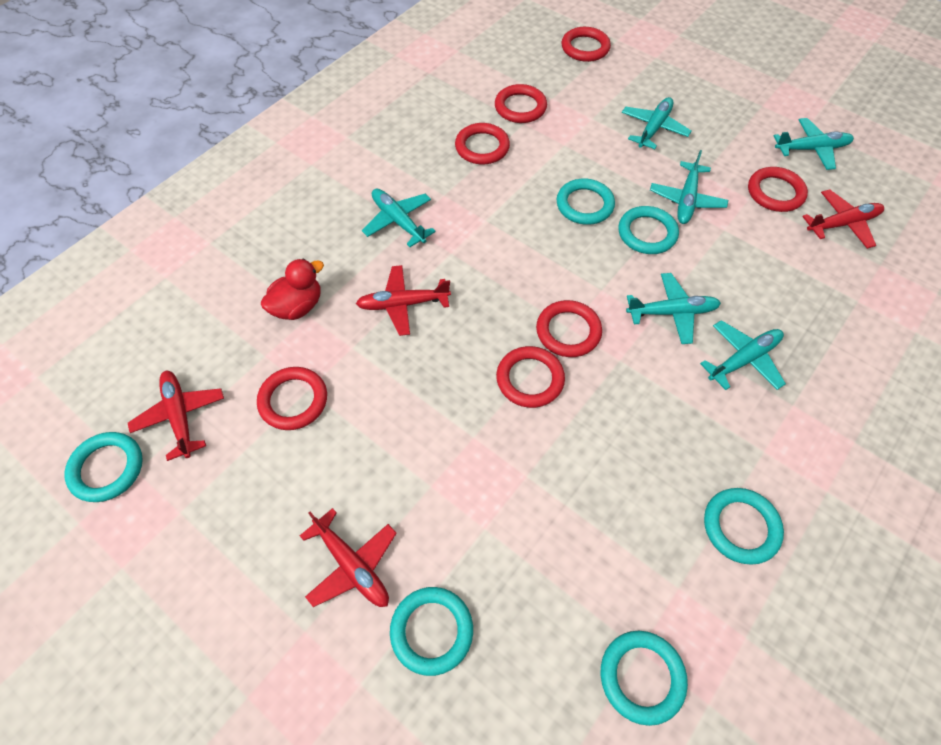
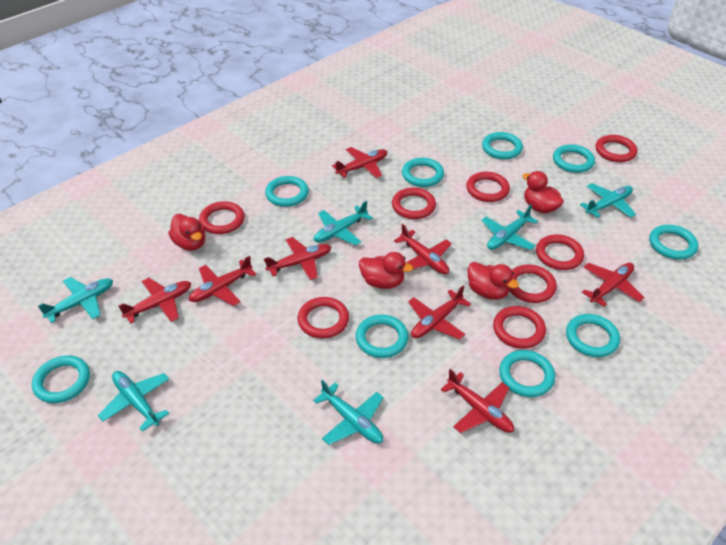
red duck: [261,258,324,320] = 1 -> [168,214,205,251] [359,252,413,289] [468,262,519,300] [522,171,564,213] = 4
red plane: [128,371,224,461] [300,508,397,607] [356,265,451,336] [802,189,884,249] = 4 -> [119,278,191,323] [189,256,257,306] [264,237,331,280] [332,147,387,178] [394,224,452,274] [408,285,471,340] [441,369,514,433] [582,263,644,307] = 8
red ring: [257,367,327,430] [455,123,510,165] [495,84,547,123] [496,346,565,408] [536,300,602,357] [562,27,611,62] [748,167,808,212] = 7 -> [199,201,245,234] [298,297,349,339] [392,188,436,219] [466,172,510,202] [493,306,546,349] [510,265,557,303] [536,234,584,270] [596,135,637,162] = 8
turquoise ring: [64,432,143,502] [390,587,473,676] [557,179,615,225] [601,631,688,726] [618,206,679,254] [704,488,784,565] = 6 -> [32,355,90,403] [265,176,309,207] [356,315,408,358] [402,158,444,187] [482,132,523,159] [499,350,555,397] [553,144,595,173] [566,314,620,357] [650,225,698,260] = 9

